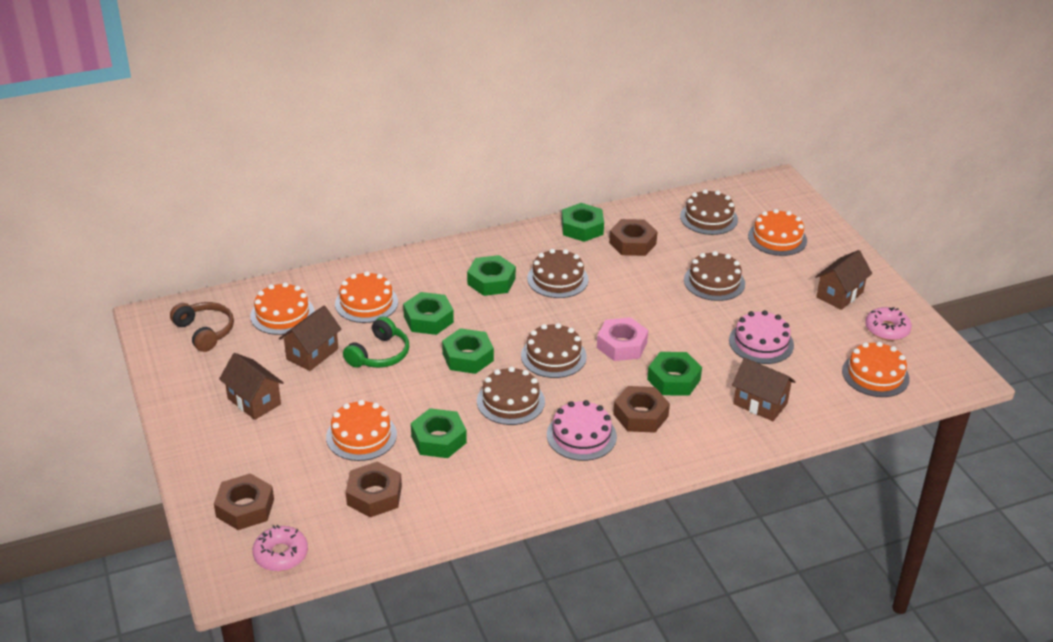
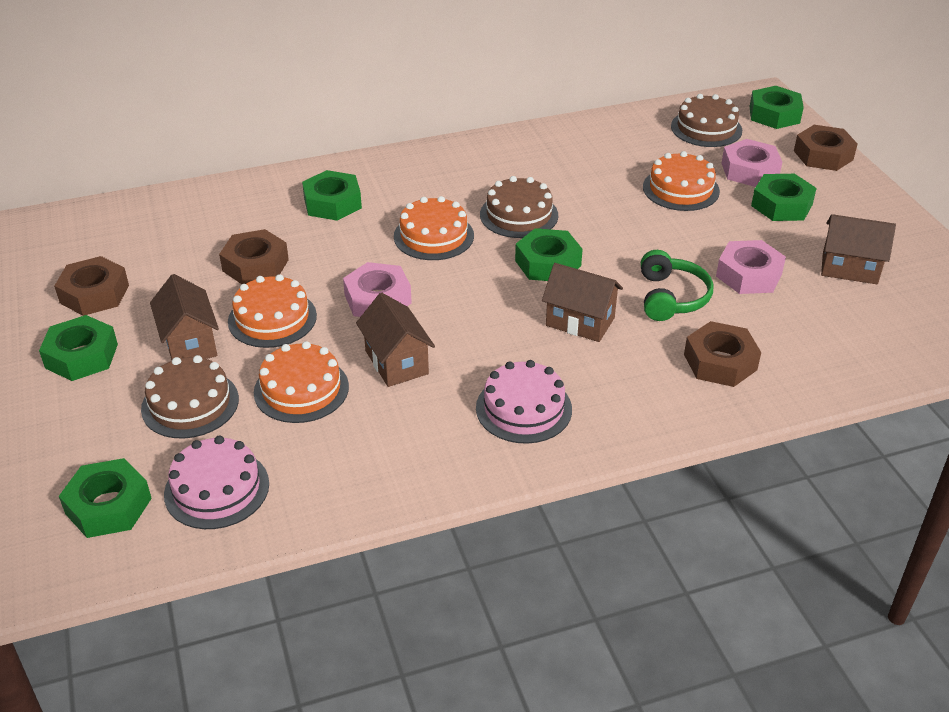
brown cake: [477,367,545,425] [521,323,587,378] [527,249,589,298] [680,189,738,235] [684,251,745,301] = 5 -> [141,355,239,439] [480,176,558,238] [671,94,742,147] = 3
brown headphones: [170,302,234,352] = 1 -> none = 0
orange cake: [250,282,315,335] [326,400,397,461] [335,271,398,323] [748,209,807,256] [842,342,910,397] = 5 -> [228,274,317,348] [254,341,349,423] [394,196,474,260] [643,151,720,211] = 4
pink donut: [253,525,308,571] [865,307,912,341] = 2 -> none = 0
pink nut: [597,317,648,361] = 1 -> [343,262,412,317] [716,240,786,294] [721,139,782,187] = 3

